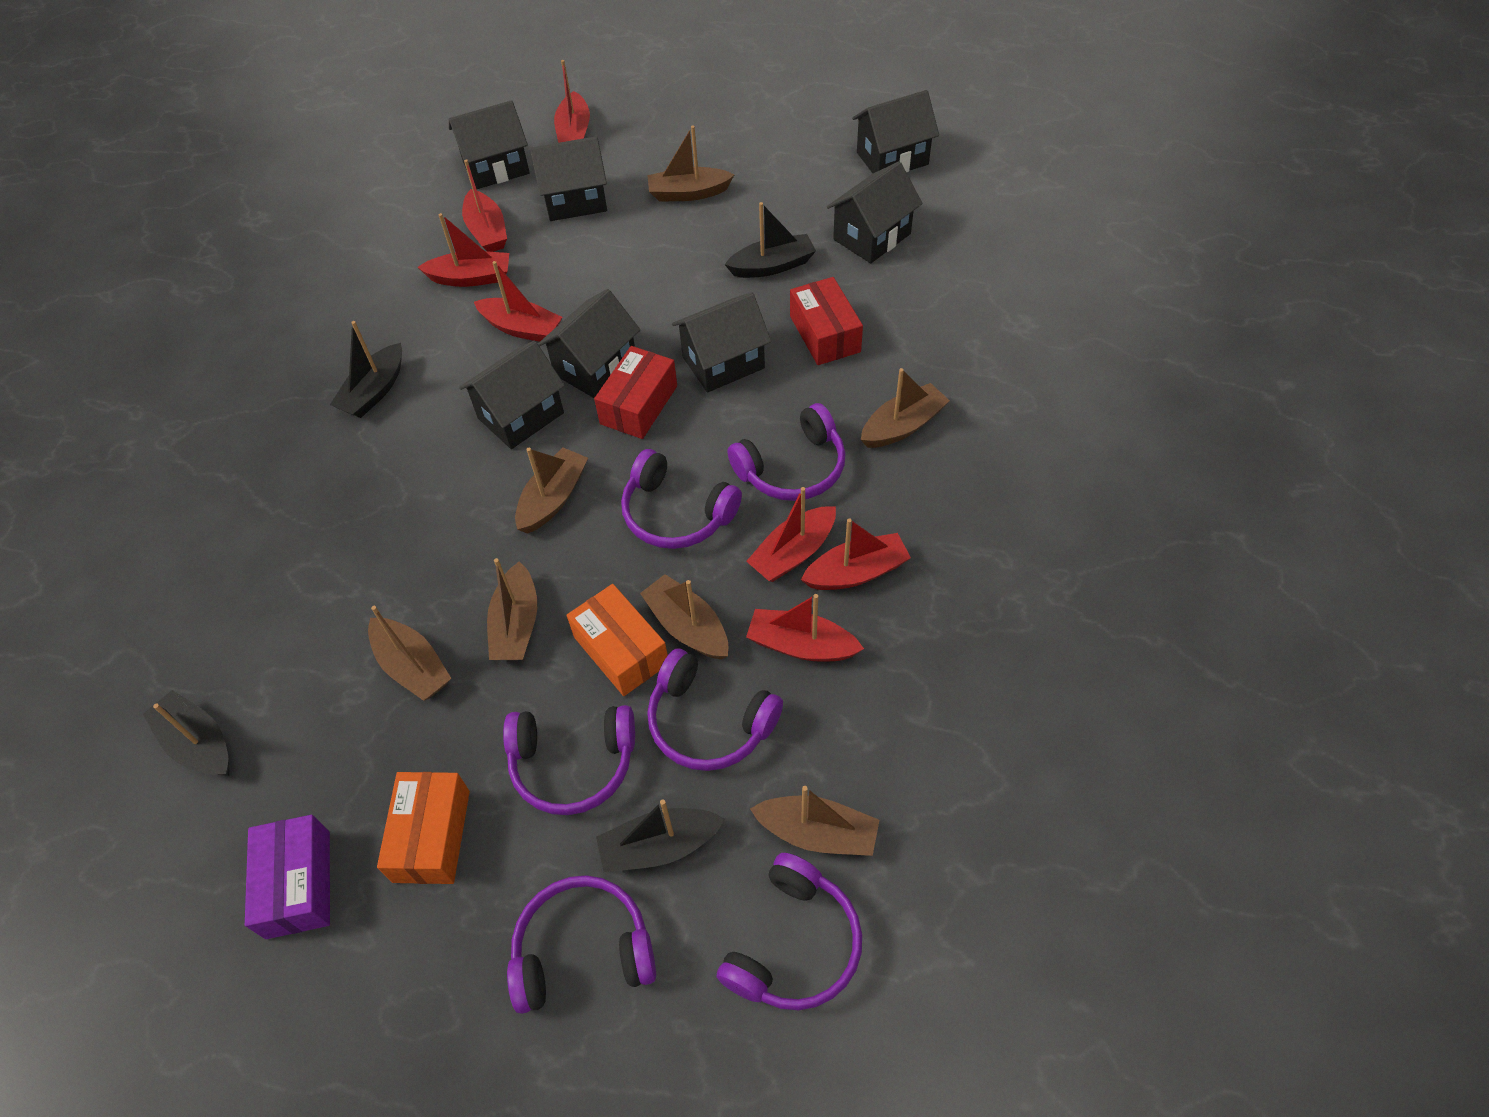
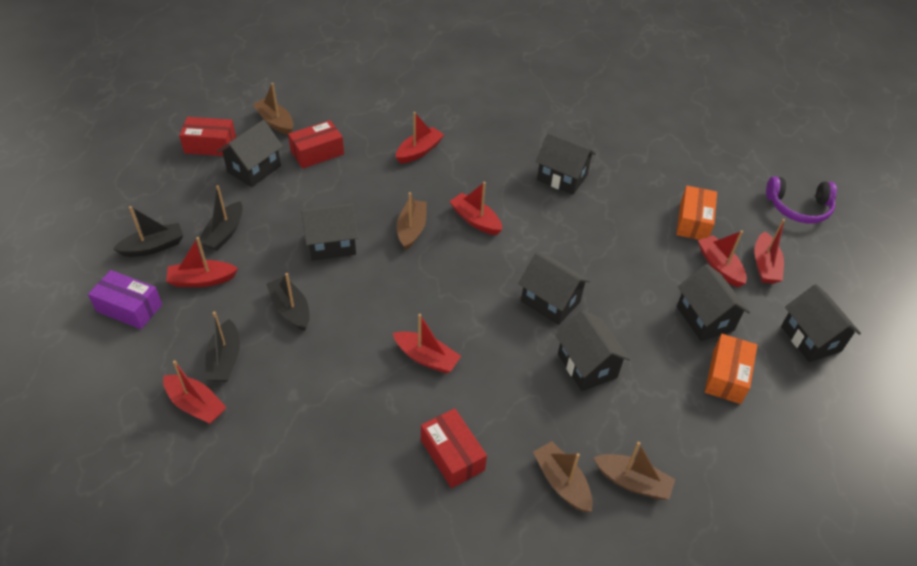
brown boat: [368,606,452,701] [487,558,537,660] [515,448,588,534] [640,574,728,660] [647,125,734,202] [750,786,879,856] [861,368,950,448] = 7 -> [253,83,294,135] [397,192,427,250] [533,441,593,512] [593,442,675,500] = 4
purple headphones: [503,705,635,815] [507,875,656,1014] [621,449,742,549] [647,649,783,771] [717,853,862,1010] [727,403,845,501] = 6 -> [766,176,837,223] = 1
red box: [594,346,677,439] [790,277,863,365] = 2 -> [179,117,236,156] [288,120,344,169] [421,408,487,488] = 3

